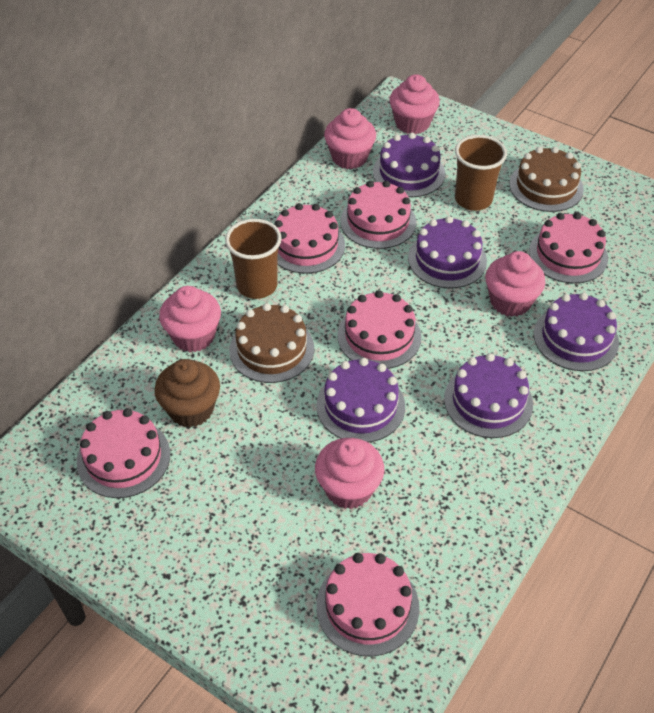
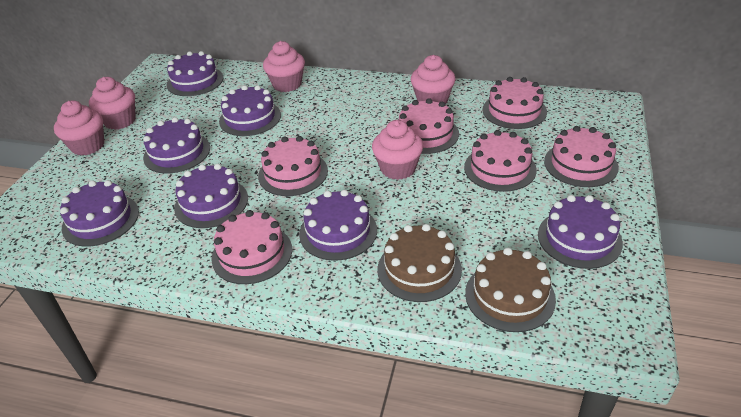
brown cup: [225,219,282,299] [455,135,507,211] = 2 -> none = 0
brown cupcake: [154,359,220,427] = 1 -> none = 0
purple cake: [316,358,405,442] [373,133,445,197] [408,216,487,288] [444,353,533,438] [534,293,619,371] = 5 -> [60,180,139,247] [143,117,210,174] [167,51,224,96] [174,164,248,228] [219,85,281,136] [299,190,377,261] [538,195,623,269] = 7

